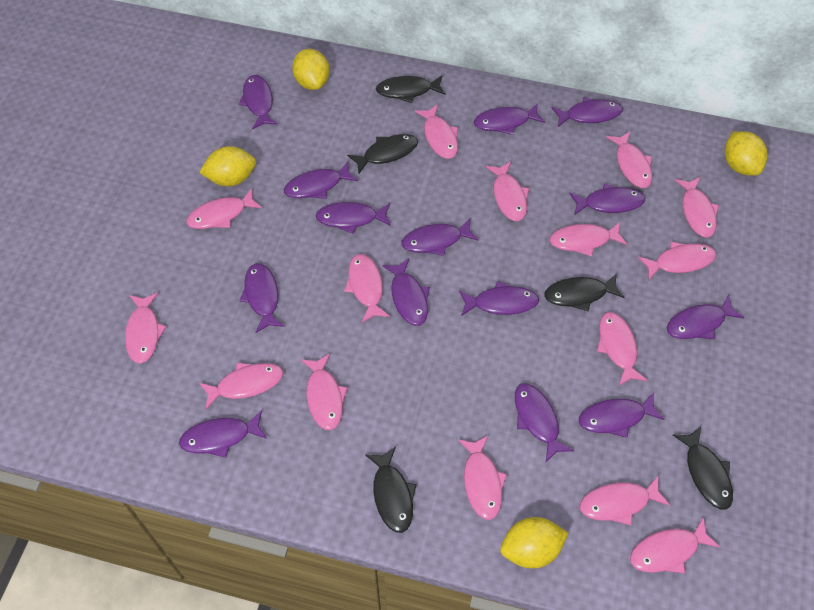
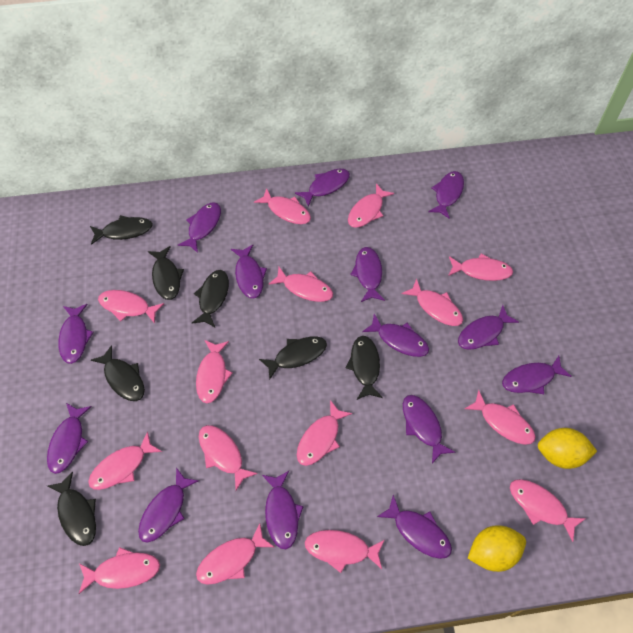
black fish: [347,134,418,173] [365,447,417,533] [376,76,445,103] [544,273,625,312] [673,427,733,510] = 5 -> [47,472,96,546] [90,215,153,245] [91,345,145,401] [148,246,184,300] [192,270,229,327] [259,337,327,379] [345,336,383,400] = 7
yellow lemon: [199,146,256,186] [292,49,330,90] [500,517,569,568] [725,131,768,176] = 4 -> [468,525,526,572] [538,428,597,469] = 2

